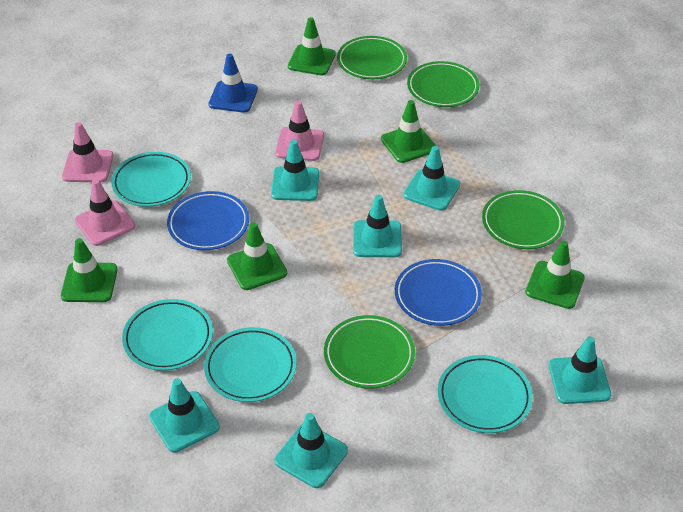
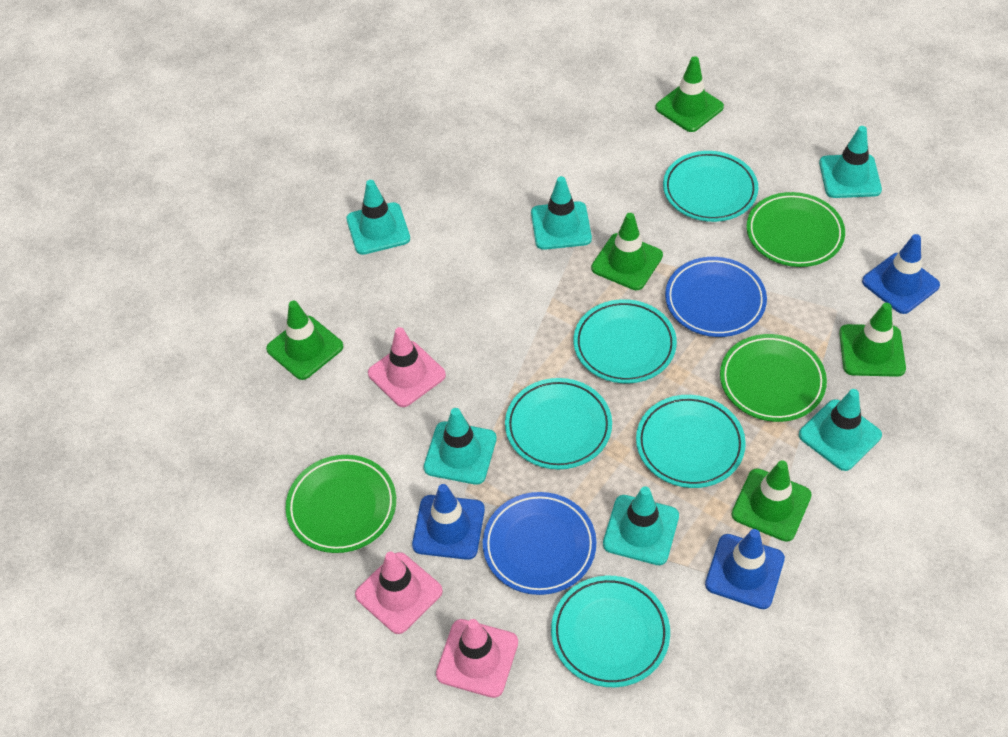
blue traffic cone: [208,53,258,113] = 1 -> [412,484,485,560] [705,529,785,609] [862,234,940,314] = 3
green plate: [324,315,415,389] [337,36,407,79] [407,61,479,107] [482,190,564,249] = 4 -> [285,455,396,553] [720,334,827,422] [747,192,845,267] = 3
turquoise plate: [111,152,191,207] [122,299,213,371] [204,327,297,402] [438,355,533,433] = 4 -> [505,378,612,469] [551,576,670,687] [574,299,677,383] [636,395,746,488] [663,151,758,222] = 5

